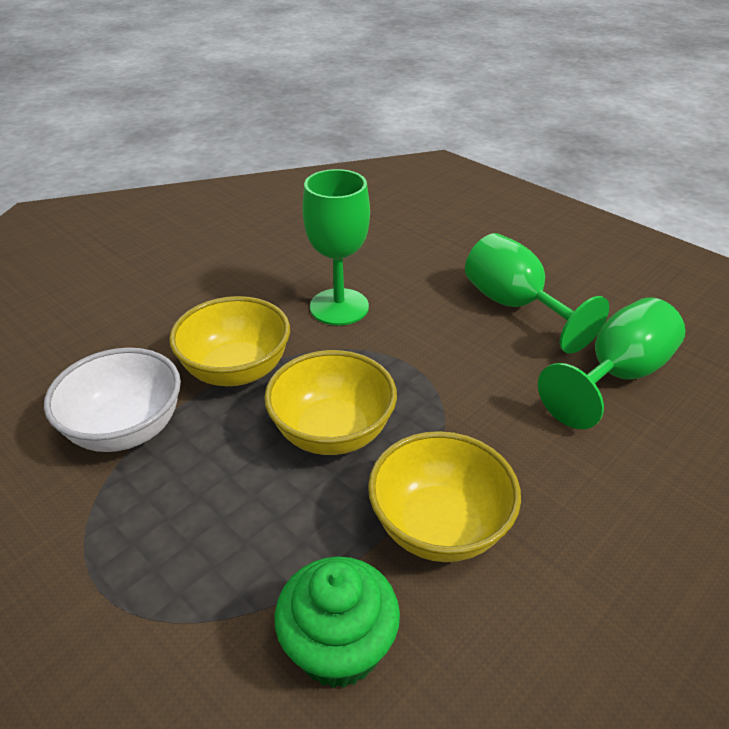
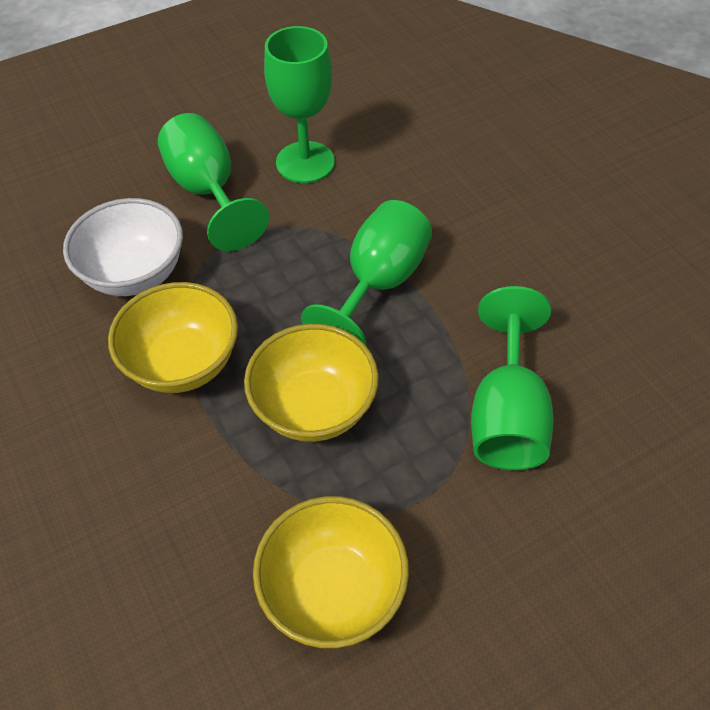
green cupcake: [275,556,400,688] = 1 -> none = 0
green goblet: [302,169,370,326] [465,233,609,354] [538,297,685,429] = 3 -> [158,113,269,251] [264,26,335,183] [301,200,432,345] [471,286,553,470] = 4

